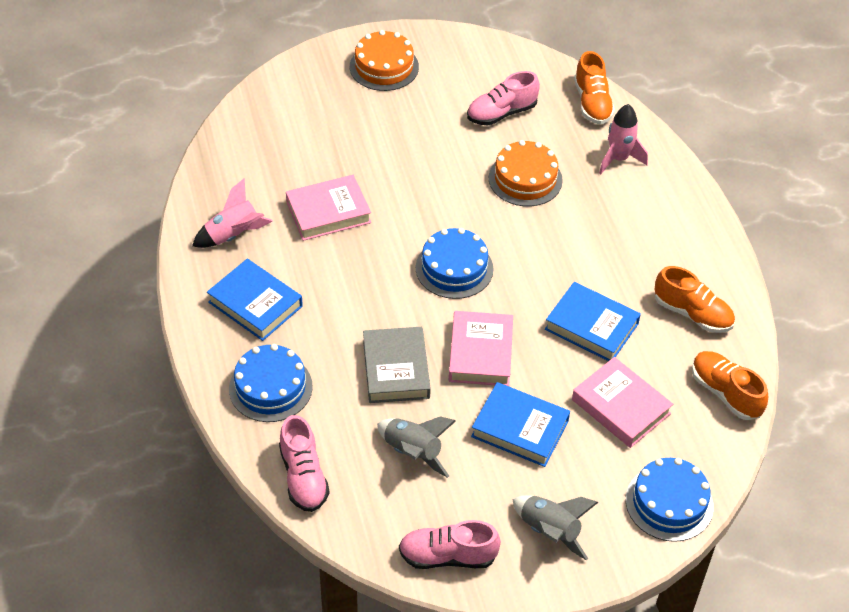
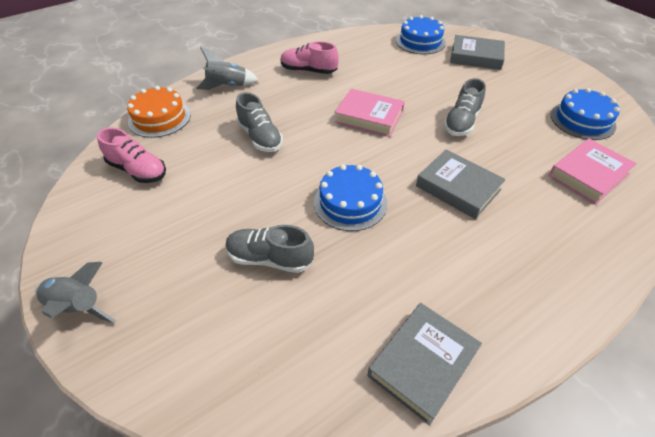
blue book: [207,259,303,341] [471,382,570,467] [545,282,641,361] = 3 -> none = 0
grey book: [363,327,431,403] = 1 -> [368,303,482,425] [416,150,506,219] [450,35,505,70] = 3
grey shoe: none = 0 -> [225,225,314,273] [236,92,283,152] [444,78,486,136] = 3
orange cake: [350,30,419,91] [489,140,563,206] = 2 -> [127,86,191,138] = 1
orange shoe: [574,51,615,125] [655,266,735,333] [692,351,768,420] = 3 -> none = 0
pink book: [286,175,371,241] [449,311,513,386] [572,357,673,448] = 3 -> [335,89,405,137] [549,139,637,205] = 2
pink rocket: [192,178,273,248] [599,104,648,174] = 2 -> none = 0
pink shoe: [279,415,329,512] [399,520,501,569] [467,71,540,125] = 3 -> [97,128,166,183] [281,41,339,74] = 2

